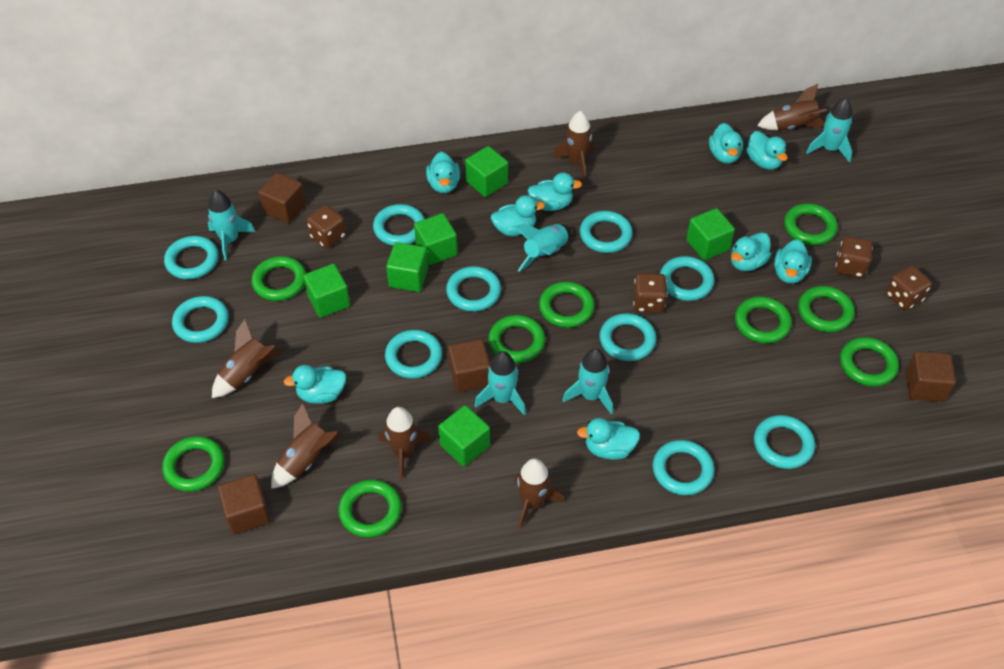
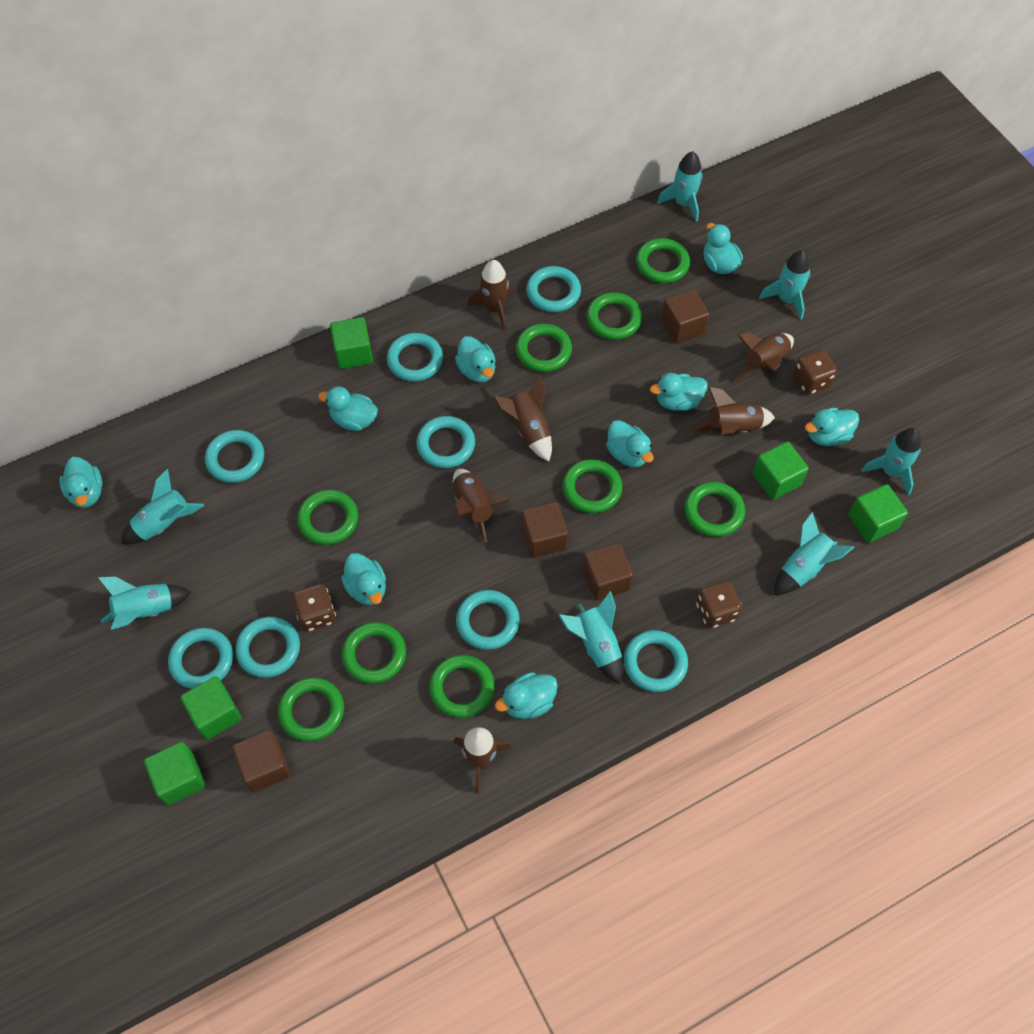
brown dice: [307,205,346,248] [633,273,667,313] [836,236,873,278] [886,266,932,310] = 4 -> [292,584,336,632] [696,581,742,628] [793,349,837,395] = 3
green cube: [303,264,350,318] [386,242,428,292] [414,213,458,265] [438,405,490,467] [465,146,508,197] [686,208,735,260] = 6 -> [144,742,206,805] [180,676,242,740] [330,317,373,369] [753,442,809,500] [848,484,908,543] = 5
turquoise ring: [164,236,219,279] [172,296,229,343] [373,204,425,246] [385,330,442,379] [446,266,501,312] [580,211,633,253] [599,313,656,361] [653,440,714,495] [660,256,714,301] [754,415,815,469] = 10 -> [168,628,233,689] [205,430,264,483] [235,617,300,678] [387,333,443,382] [416,416,475,468] [456,590,520,650] [526,266,581,312] [623,630,688,692] = 8
turquoise rocket: [208,190,255,261] [475,351,526,415] [514,223,571,272] [562,348,613,415] [806,98,852,163] = 5 -> [98,576,191,630] [121,469,204,544] [559,591,623,684] [657,151,703,222] [759,250,810,320] [774,512,854,595] [861,428,922,495] = 7

